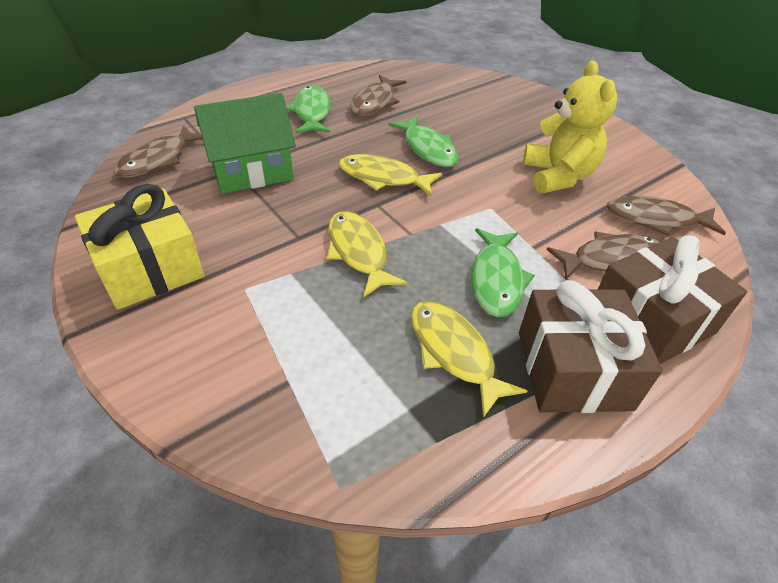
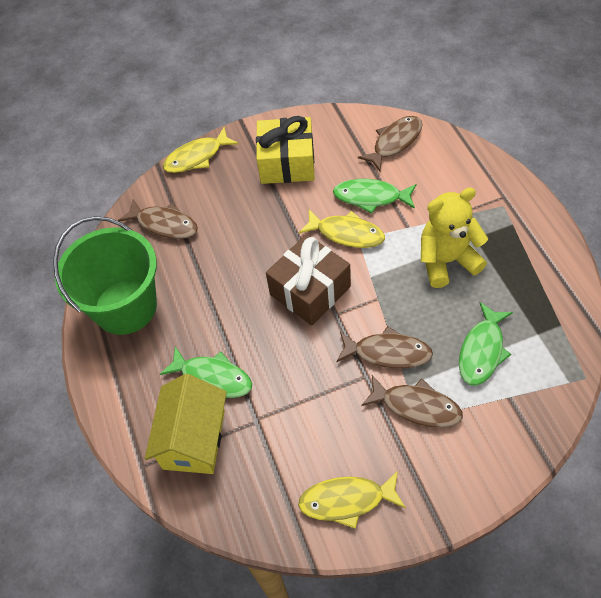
brown gift: [519,280,663,413] [598,235,747,364] = 2 -> [266,234,351,326] = 1
green bucket: none = 0 -> [53,216,157,335] = 1
green house: [194,93,296,194] = 1 -> none = 0
yellow house: none = 0 -> [145,374,227,474] = 1

